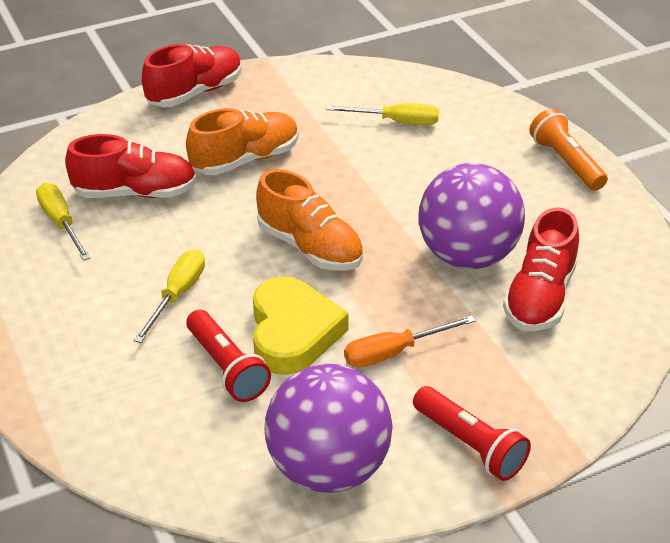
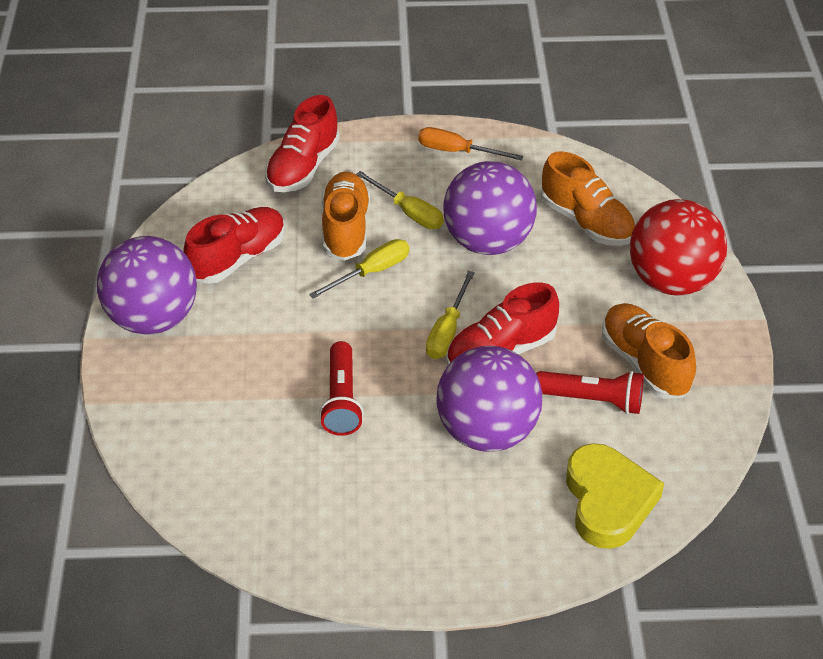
orange flashlight: [529,108,608,191] = 1 -> none = 0
orange shoe: [186,108,299,175] [256,169,363,271] = 2 -> [322,172,370,261] [541,151,636,246] [602,303,696,399] = 3
purple ball: [265,364,393,493] [419,163,525,269] = 2 -> [97,236,197,335] [437,346,542,452] [443,161,537,255] = 3
red ball: none = 0 -> [630,199,727,296] = 1

